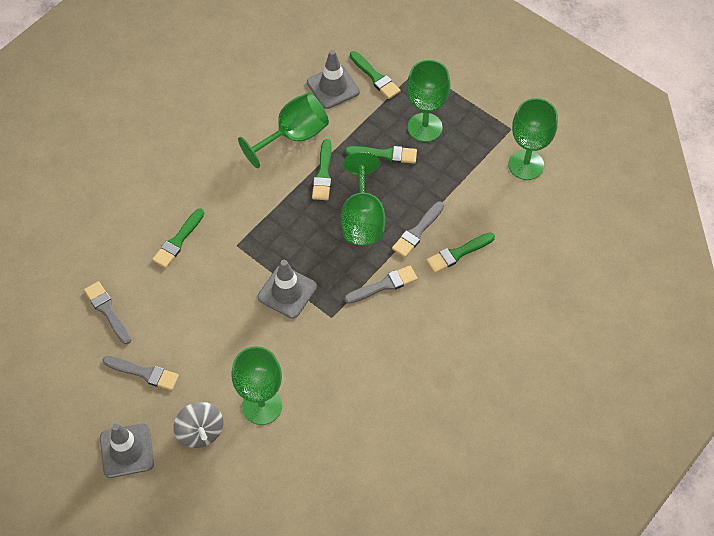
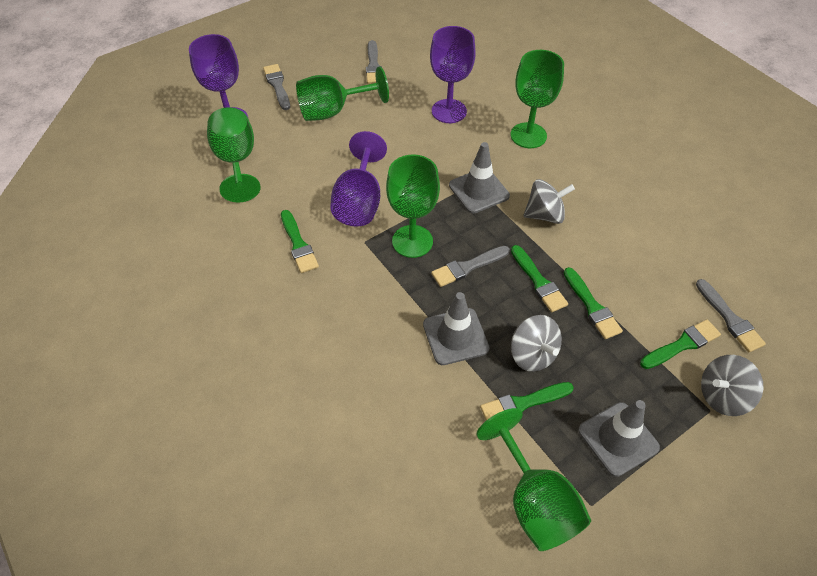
grey spinning top: [173,402,224,448] = 1 -> [511,315,562,372] [523,179,575,224] [701,355,764,416] = 3
purple goblet: none = 0 -> [189,34,248,117] [330,131,387,227] [430,26,476,123] = 3

